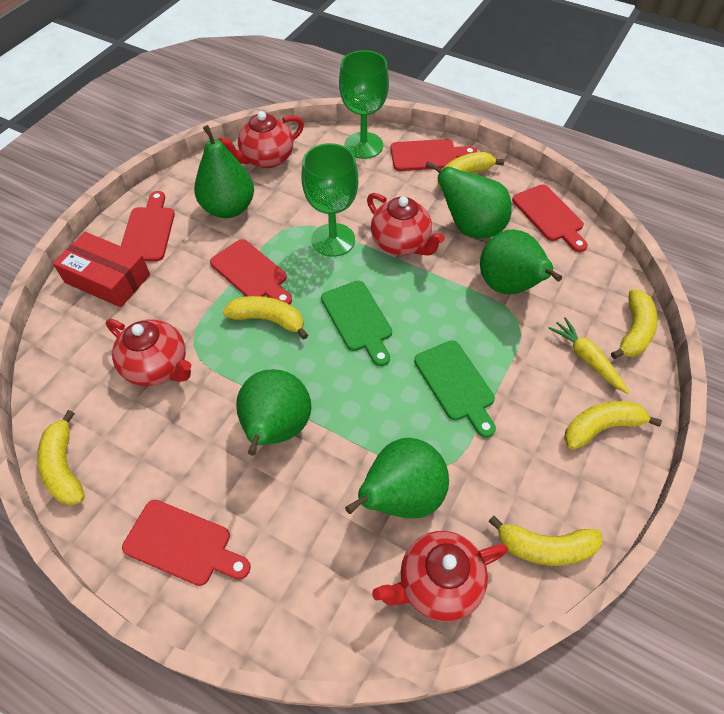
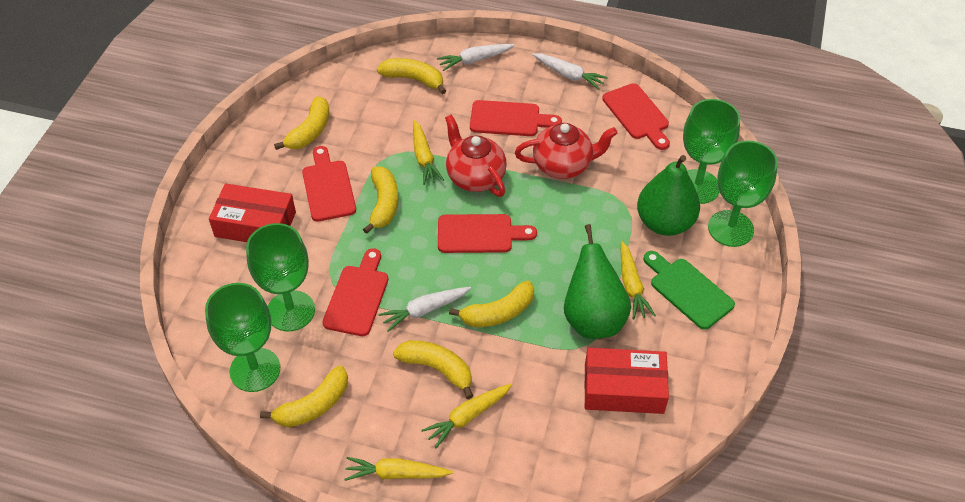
green cutting board: [321,281,392,366] [414,340,496,438] = 2 -> [643,251,735,330] = 1
green goblet: [301,143,358,257] [339,50,389,159] = 2 -> [205,283,280,392] [246,223,315,331] [683,99,740,204] [708,141,778,247] = 4
green pear: [194,125,254,218] [236,369,311,456] [345,438,449,518] [425,161,512,238] [480,229,562,294] = 5 -> [564,224,631,339] [637,155,700,236] = 2
red box: [53,232,150,307] = 1 -> [209,183,296,242] [584,348,669,414] = 2
red teapot: [106,319,191,386] [218,111,304,169] [367,193,445,256] [372,531,508,622] = 4 -> [445,115,506,197] [515,123,617,179] = 2
white carrot: none = 0 -> [378,287,471,332] [437,44,515,71] [532,53,608,90] = 3
yellow carrot: [548,317,630,394] = 1 -> [344,457,453,481] [413,120,444,185] [421,383,512,448] [621,241,656,319] = 4

